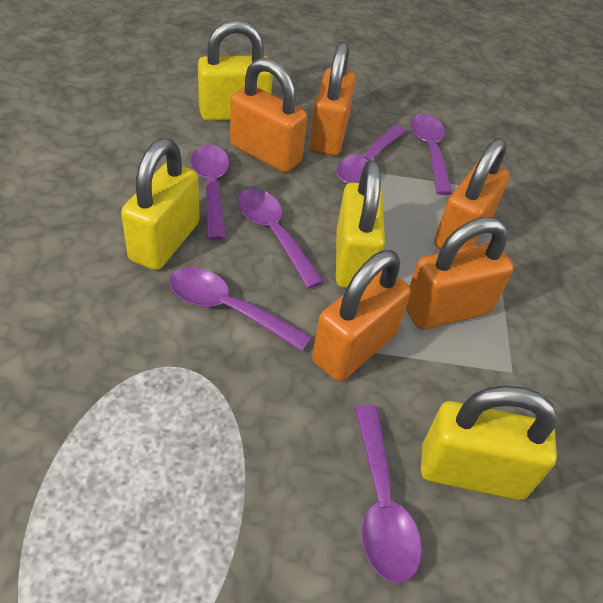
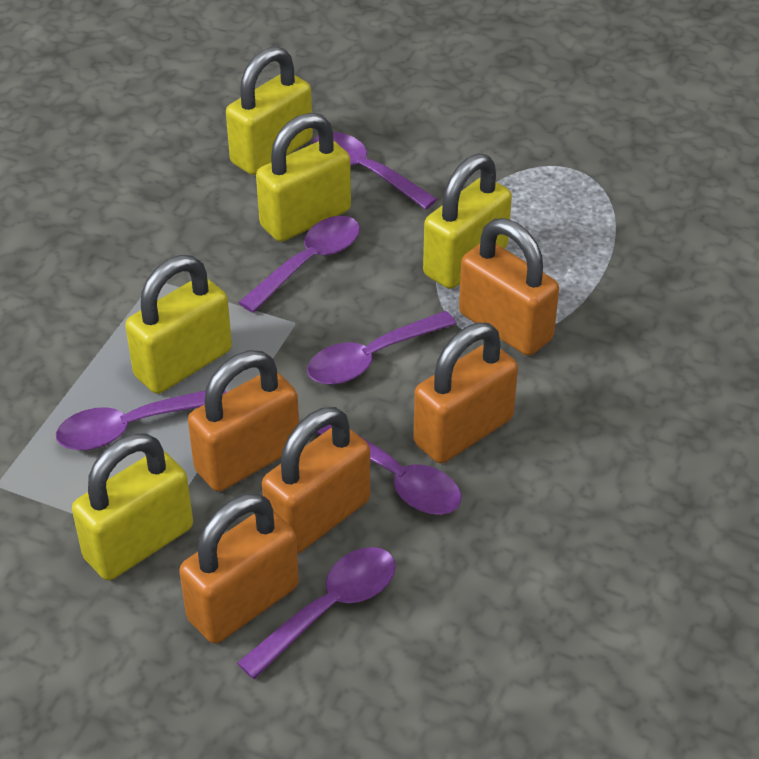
yellow padlock: [121,138,200,270] [198,20,273,121] [336,160,385,288] [421,386,558,500] = 4 -> [72,433,193,580] [125,255,232,394] [226,46,313,175] [256,113,351,242] [423,154,512,289] = 5

